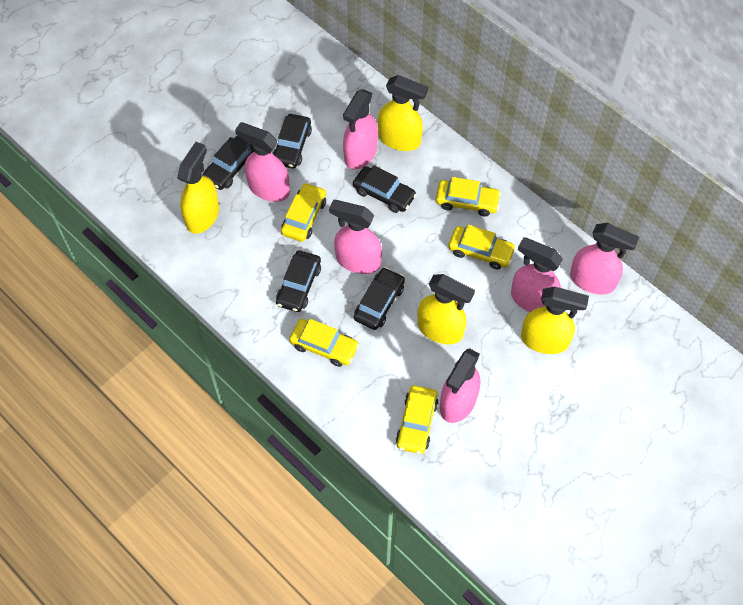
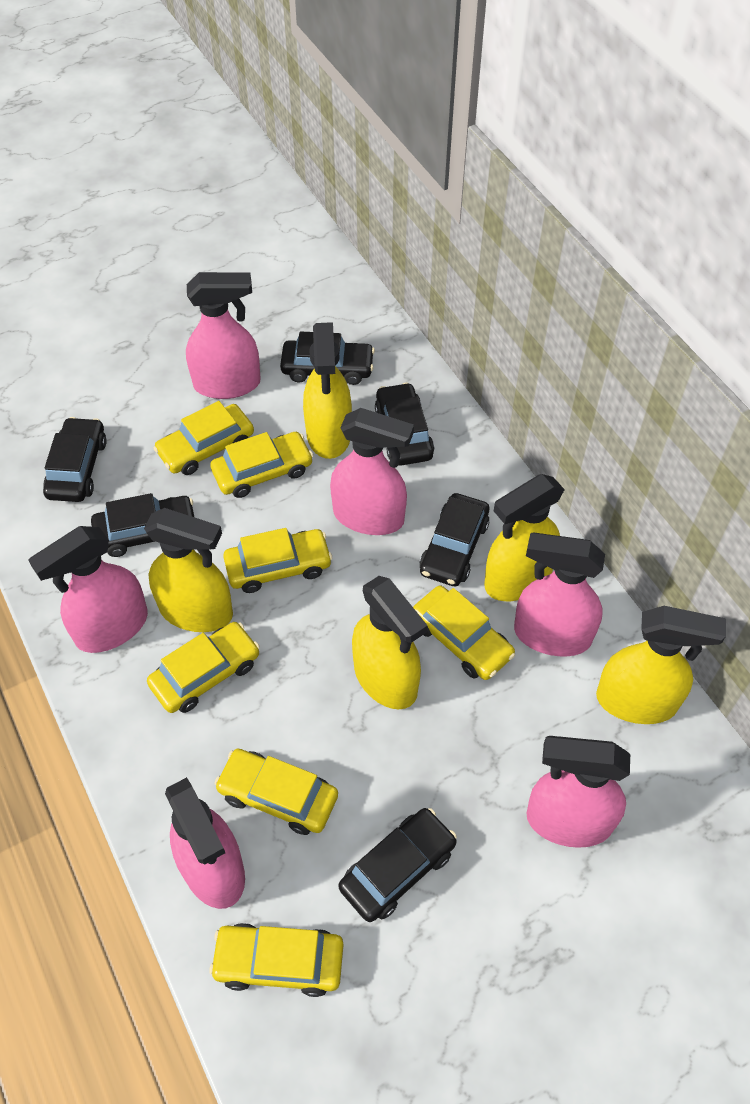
black car: [202,136,254,190] [272,114,312,169] [276,250,321,312] [353,165,417,213] [354,267,405,330] = 5 -> [43,417,107,502] [91,493,194,557] [280,332,375,385] [339,808,457,922] [375,383,434,466] [420,493,490,586] = 6
yellow car: [281,183,326,242] [289,319,359,367] [396,385,438,454] [436,177,501,217] [448,225,516,269] = 5 -> [147,622,260,713] [153,401,254,475] [209,923,343,997] [210,432,313,498] [215,749,338,835] [223,528,332,593] [413,586,515,680] = 7
yellow spray bottle: [177,142,219,234] [378,75,428,151] [418,274,475,344] [521,286,589,354] = 4 -> [144,508,233,632] [303,322,352,459] [352,576,428,709] [484,474,565,601] [596,606,726,724] = 5

